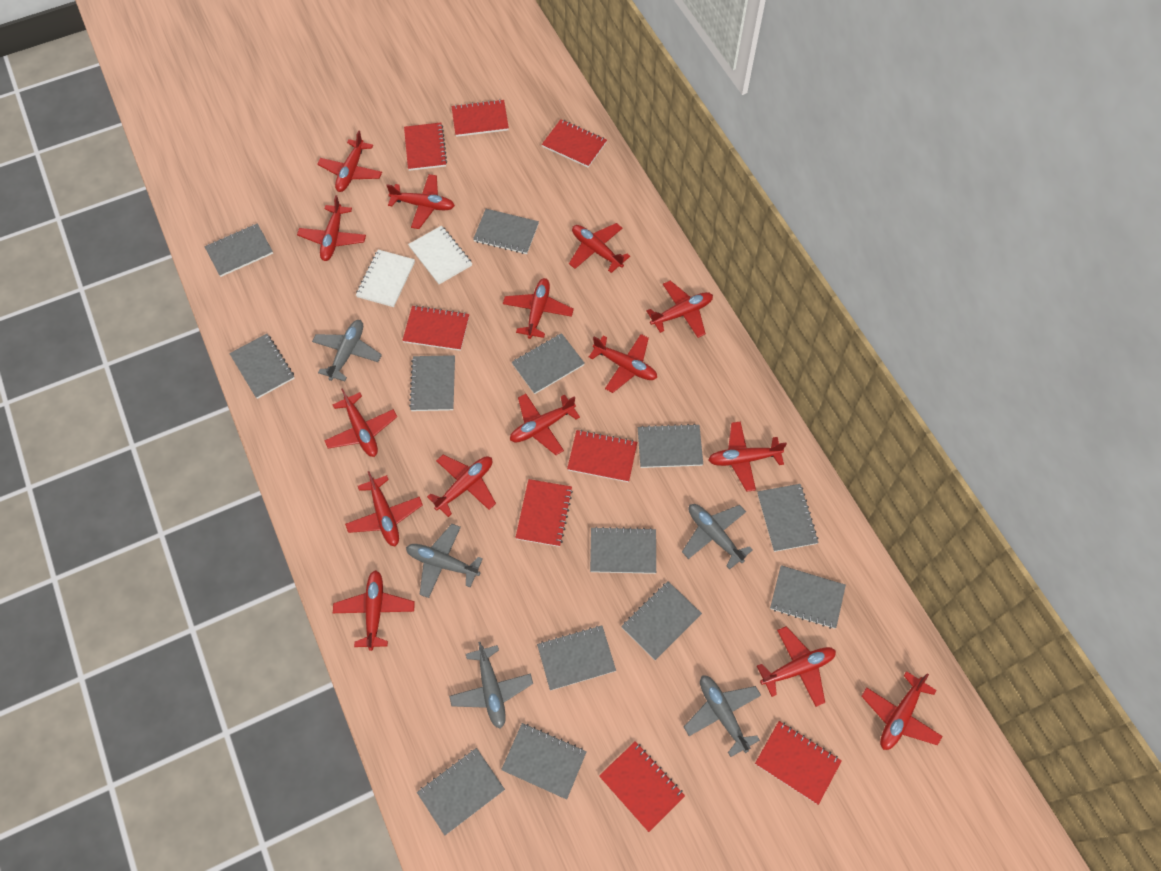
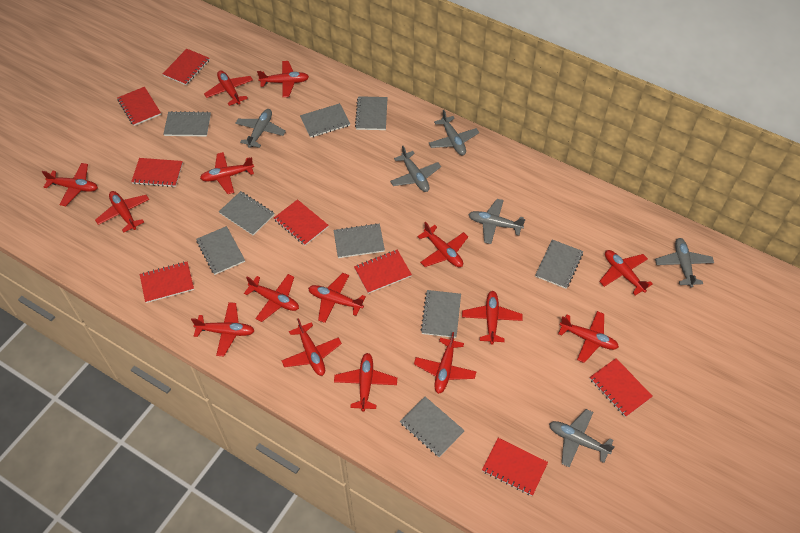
grey notebook: [205,223,273,277] [229,334,295,399] [409,355,455,411] [417,748,505,835] [473,209,539,254] [501,723,587,800] [512,333,585,394] [537,625,616,691] [590,527,656,574] [621,581,702,660] [638,424,703,468] [757,484,818,552] [770,565,846,629] = 13 -> [163,111,211,136] [196,226,245,275] [219,191,275,235] [300,103,350,138] [333,223,385,258] [355,96,388,130] [400,397,465,457] [420,290,461,338] [535,239,583,289] = 9
grey plane: [312,320,382,381] [406,524,483,598] [449,642,533,729] [682,504,753,569] [684,675,761,757] = 5 -> [235,109,286,148] [390,146,441,192] [429,110,479,155] [468,199,525,244] [549,409,614,467] [655,238,714,288] = 6
white notebook: [356,249,415,307] [408,225,472,284] = 2 -> none = 0

